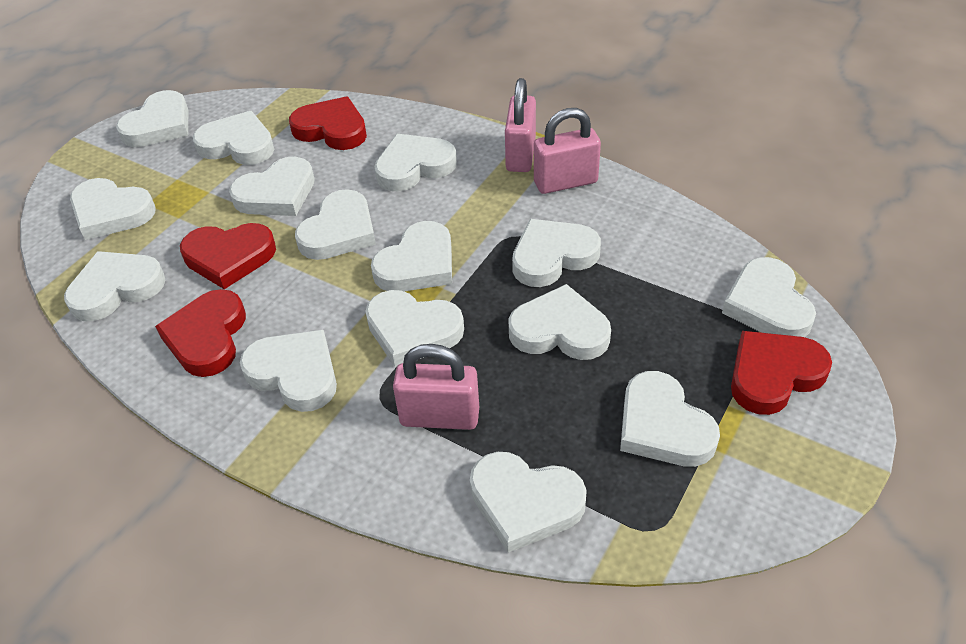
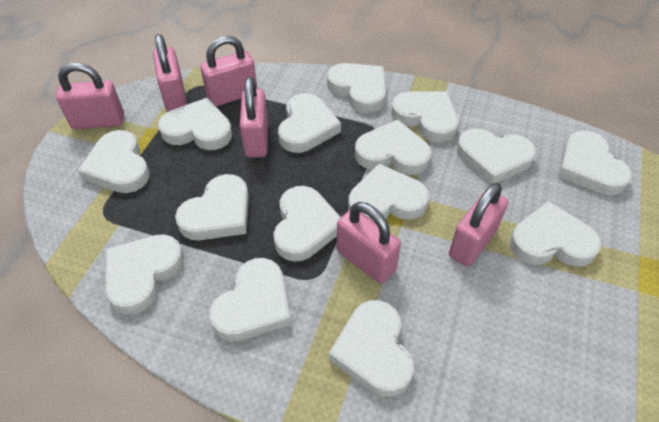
pink padlock: [393,344,479,430] [505,78,536,172] [534,108,601,194] = 3 -> [56,63,124,129] [153,34,187,112] [200,36,257,107] [240,77,268,158] [337,202,401,284] [449,183,508,267] = 6
red heart: [155,289,246,377] [180,223,276,289] [289,96,367,150] [731,331,832,415] = 4 -> none = 0

